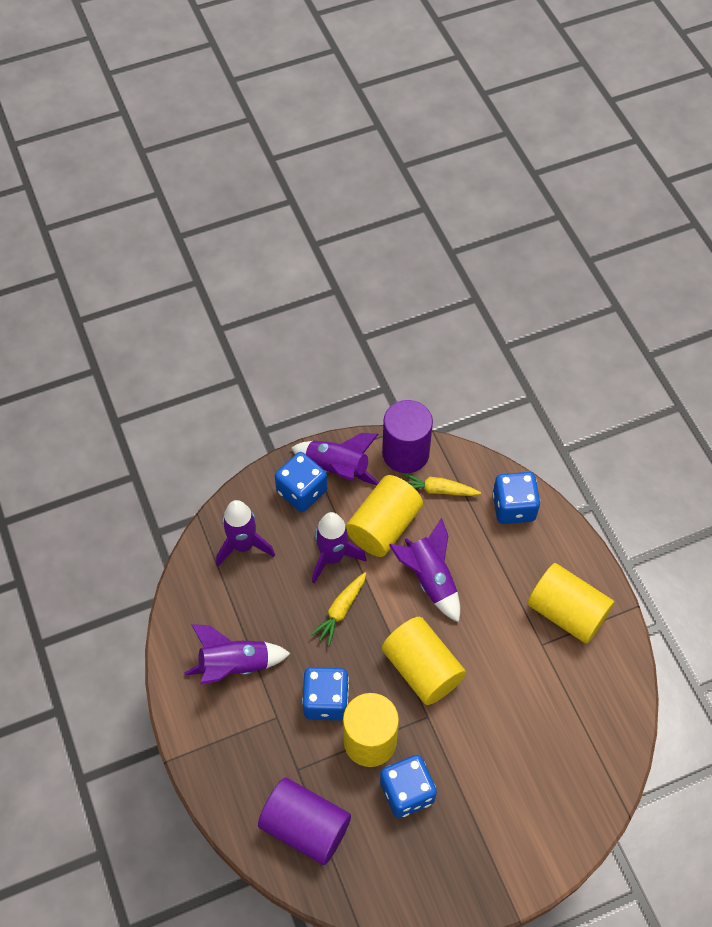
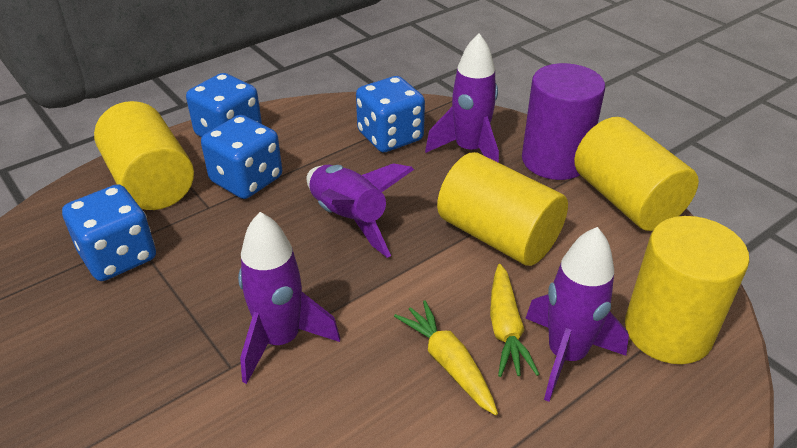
purple cylinder: [258,778,351,865] [382,400,433,473] = 2 -> [522,63,605,180] = 1
purple rocket: [184,624,291,684] [216,500,275,567] [291,433,379,485] [312,512,366,584] [389,518,460,622] = 5 -> [238,212,340,384] [306,163,414,258] [425,33,499,163] [525,227,629,402] = 4

